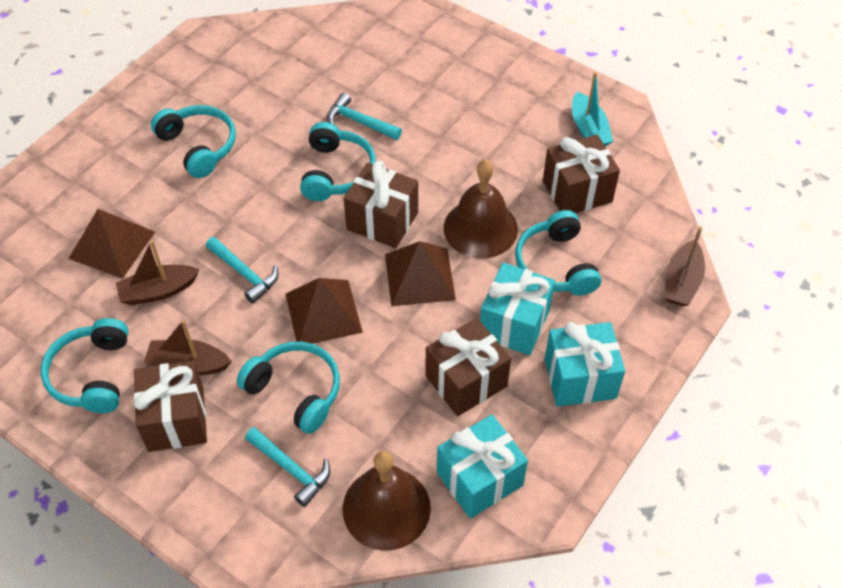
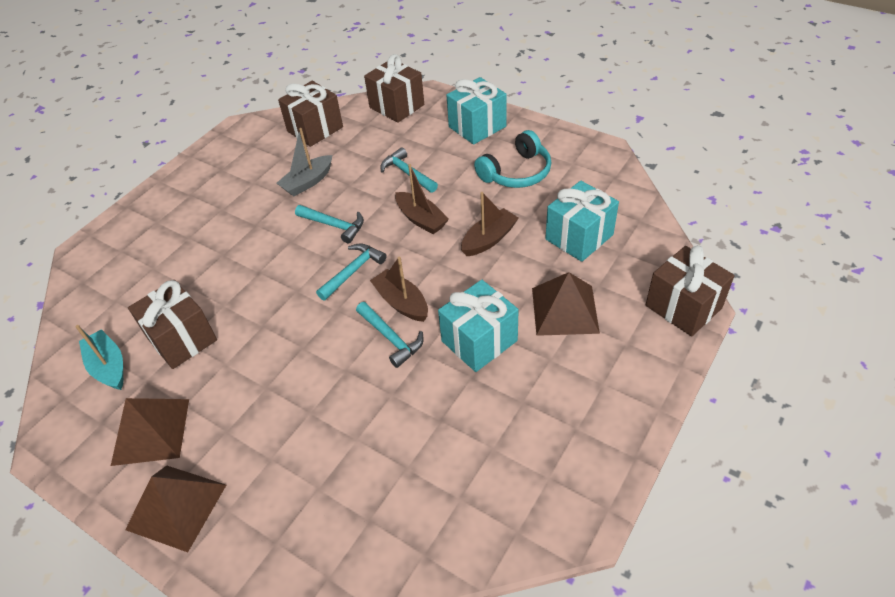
brown bell: [342,451,431,551] [444,160,518,258] = 2 -> none = 0
grey boat: none = 0 -> [277,128,332,196] = 1
turquoise hammer: [206,237,279,304] [245,427,330,507] [327,93,402,140] = 3 -> [295,205,364,244] [316,243,387,301] [356,302,424,368] [380,147,438,193] = 4
turquoise headphones: [41,318,129,413] [151,105,236,178] [237,342,340,434] [300,122,376,201] [515,210,601,296] = 5 -> [474,130,551,188] = 1

